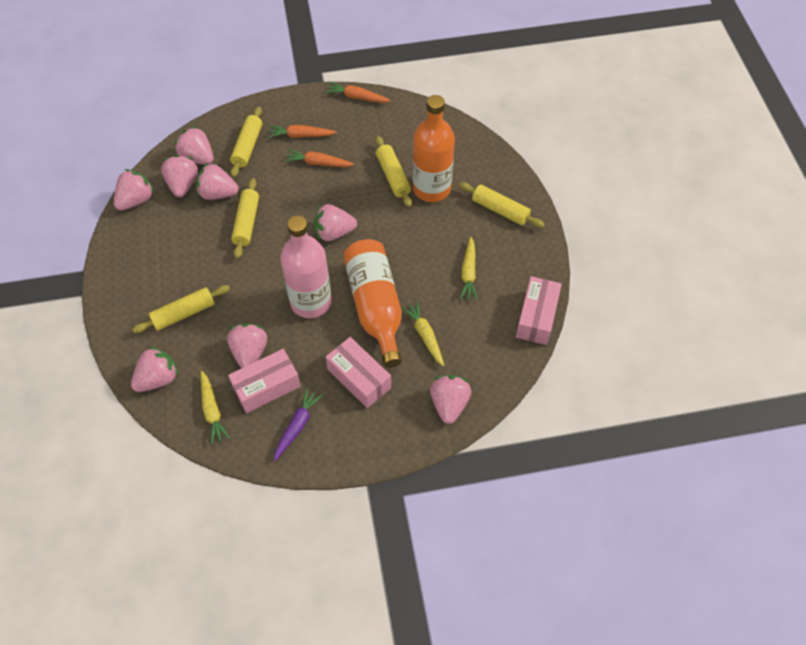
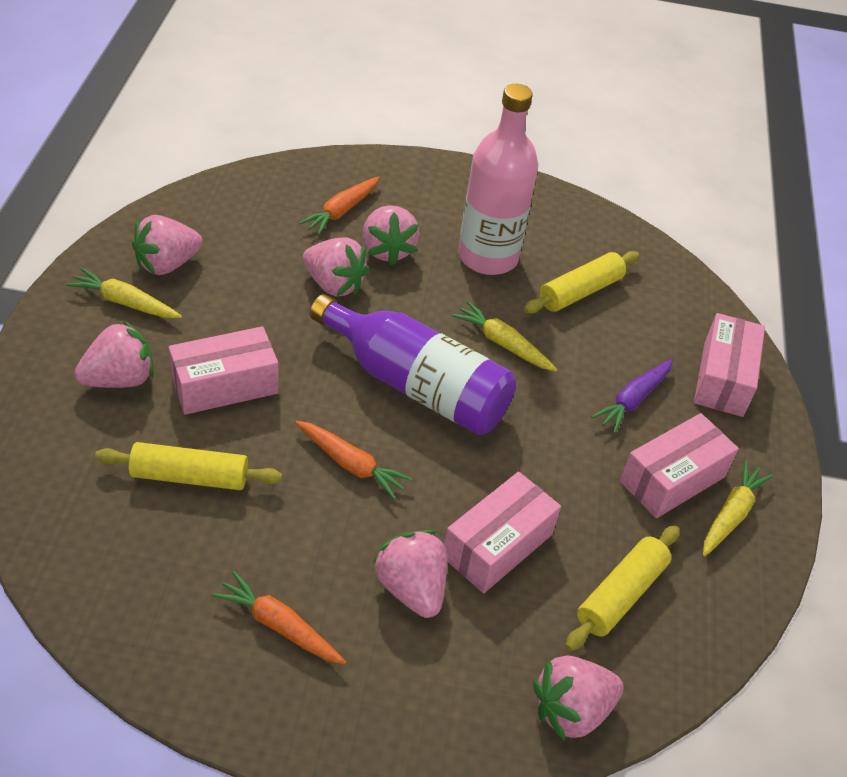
orange bottle: [343,239,402,368] [412,95,455,202] = 2 -> none = 0
pink box: [228,349,301,414] [326,337,391,408] [516,276,562,345] = 3 -> [168,326,278,415] [444,472,561,593] [620,413,739,518] [694,313,765,417] = 4
pink strawberry: [114,169,154,211] [131,346,179,392] [161,155,198,197] [175,126,214,165] [196,163,239,200] [227,323,267,368] [314,204,357,241] [430,375,471,424] = 8 -> [74,320,154,388] [132,215,202,275] [303,237,369,297] [362,205,420,265] [373,530,447,618] [533,656,624,741] = 6
purple bottle: none = 0 -> [310,294,516,435] = 1
yellow rolling pin: [132,285,230,333] [230,106,262,177] [231,178,259,259] [376,136,412,207] [459,182,545,228] = 5 -> [95,442,282,490] [524,251,640,313] [565,525,680,651] = 3

